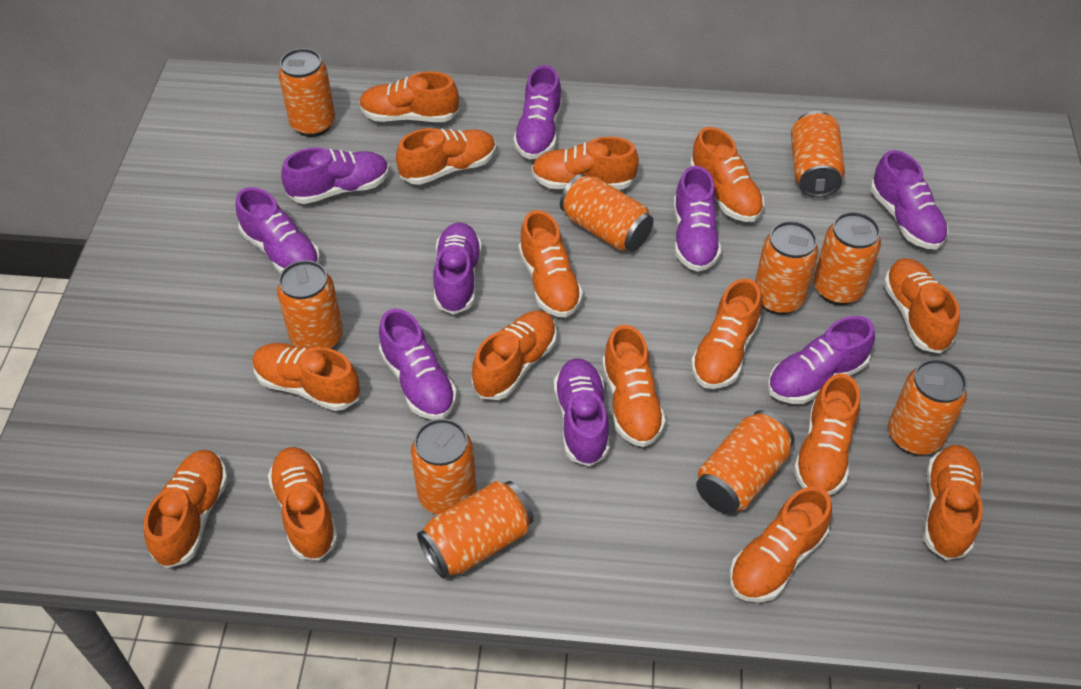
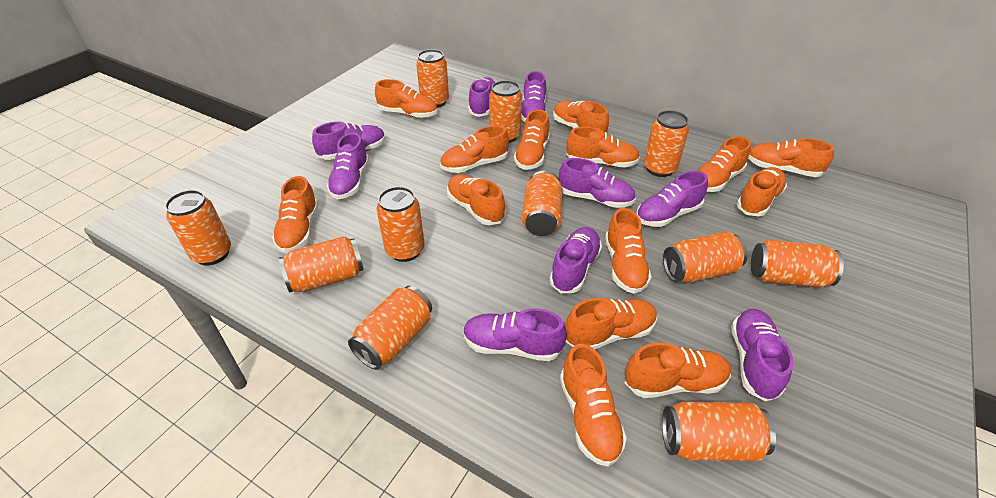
orange can: [277,260,343,349] [278,48,335,137] [411,419,477,515] [417,481,534,579] [560,174,654,251] [696,410,794,514] [755,221,819,315] [791,111,845,198] [813,212,881,305] [888,359,967,455] = 10 -> [165,190,231,266] [279,236,364,292] [348,286,432,370] [377,187,425,262] [416,49,449,108] [489,80,522,143] [522,171,563,236] [644,110,689,177] [662,402,776,461] [663,232,748,283] [751,240,844,288] = 11
orange shoe: [144,450,228,568] [253,343,360,411] [268,447,338,560] [359,71,459,122] [396,128,496,185] [472,311,557,400] [519,210,583,318] [532,137,639,189] [602,325,666,447] [690,127,764,222] [691,278,761,389] [729,486,832,602] [794,374,860,495] [883,259,960,353] [924,445,983,560] = 15 -> [272,176,319,253] [375,79,437,118] [440,125,509,173] [447,174,505,225] [514,109,550,170] [553,101,609,133] [560,344,627,467] [565,298,657,349] [566,127,640,168] [605,208,652,294] [625,343,731,398] [697,136,751,192] [737,167,787,216] [748,138,834,177] = 14

